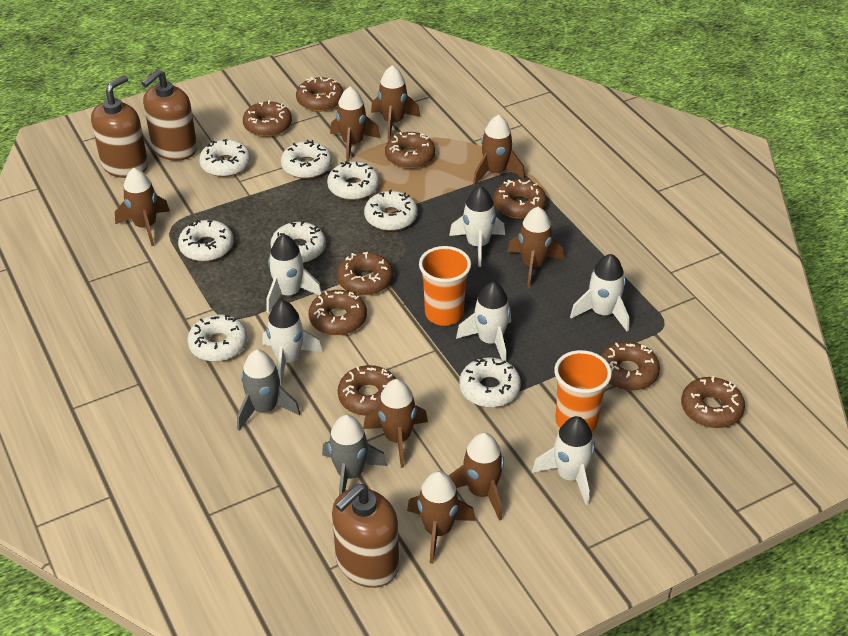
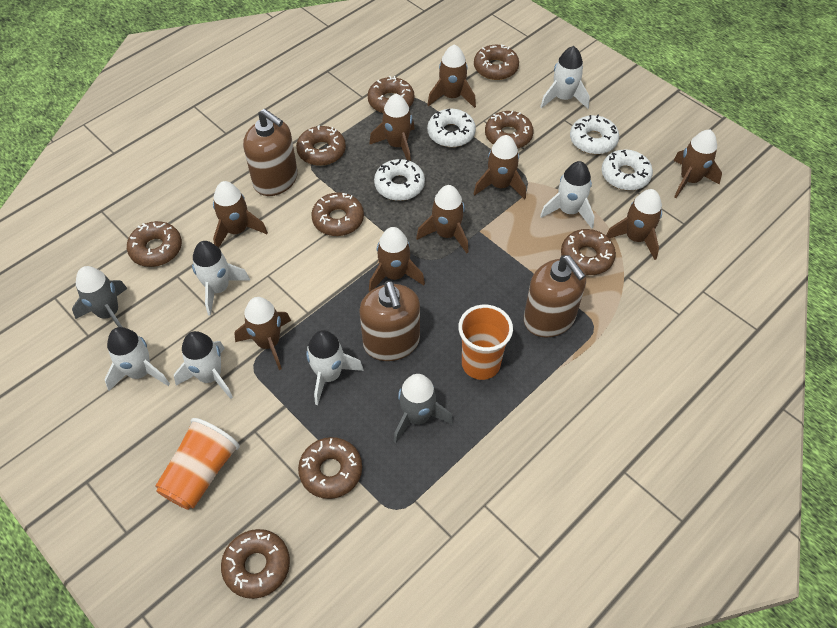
brown rocket: [115,168,170,246] [330,87,380,162] [363,379,428,468] [371,65,420,140] [407,471,476,564] [448,432,504,521] [473,115,525,186] [507,207,564,288] = 8 -> [213,181,268,248] [234,297,291,370] [369,94,415,161] [369,227,425,292] [416,185,469,253] [428,44,476,108] [473,135,526,199] [606,189,662,260] [673,130,722,198] = 9
white donut: [178,220,234,262] [187,314,247,362] [199,139,251,177] [270,221,326,263] [281,140,332,179] [327,161,379,200] [364,190,417,231] [459,357,521,408] = 8 -> [374,159,425,201] [427,109,476,147] [570,115,619,154] [602,150,653,191] = 4

